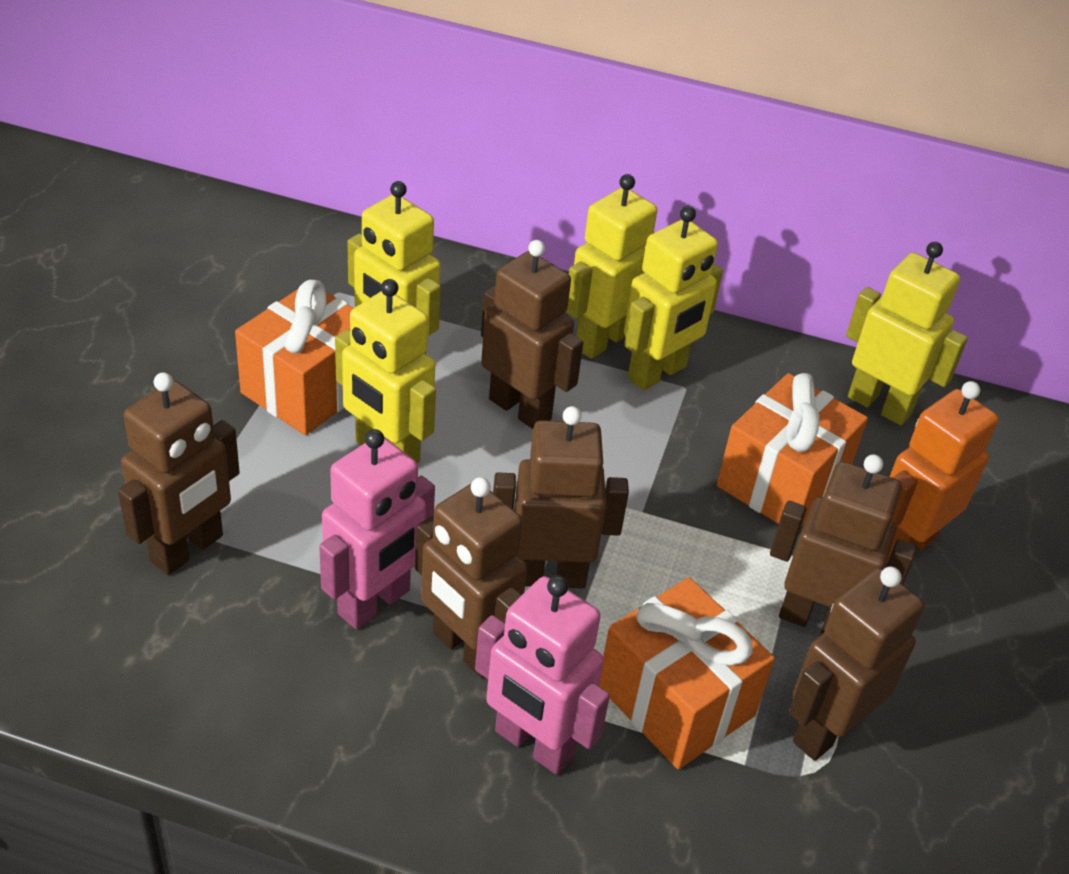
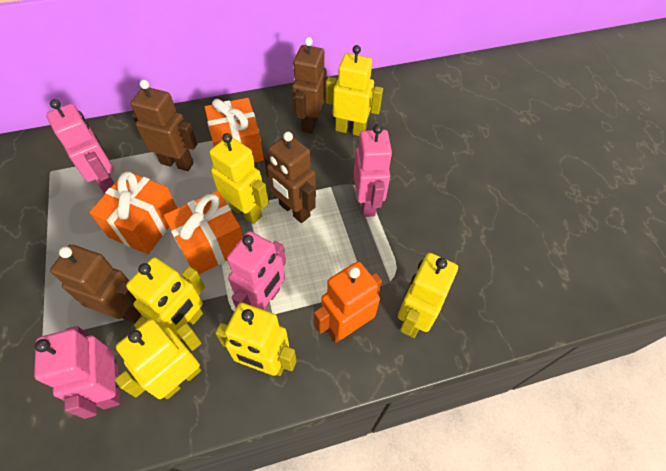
brown robot: [118,372,240,575] [415,477,527,678] [481,240,583,429] [493,406,629,589] [770,455,917,634] [789,566,924,761] = 6 -> [50,244,141,323] [130,80,197,171] [264,132,316,223] [292,37,327,134] = 4
pink robot: [319,429,435,629] [475,575,610,774] = 2 -> [34,326,120,419] [46,99,114,194] [227,231,286,310] [354,124,393,217] = 4
yellow robot: [335,279,436,464] [348,181,441,354] [566,174,657,359] [624,206,723,390] [846,242,968,426] = 5 -> [115,319,201,399] [126,257,205,340] [209,133,269,224] [215,303,296,376] [326,45,383,136] [398,253,458,338] = 6

